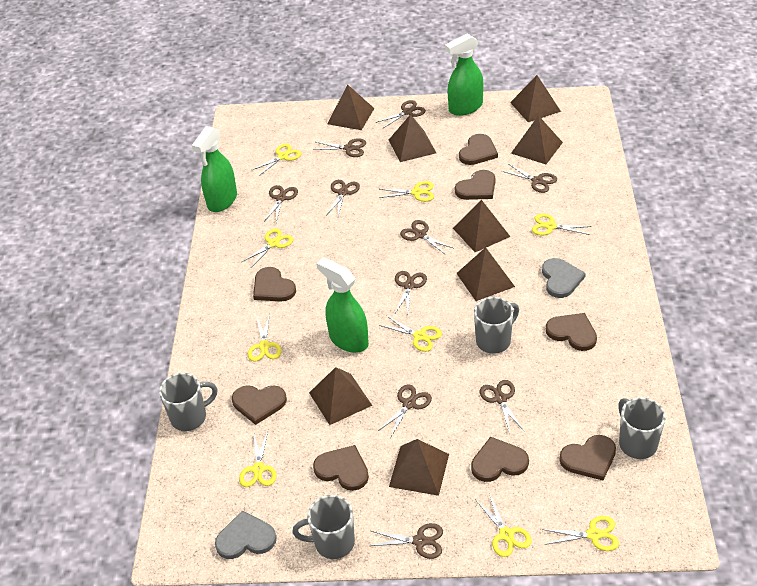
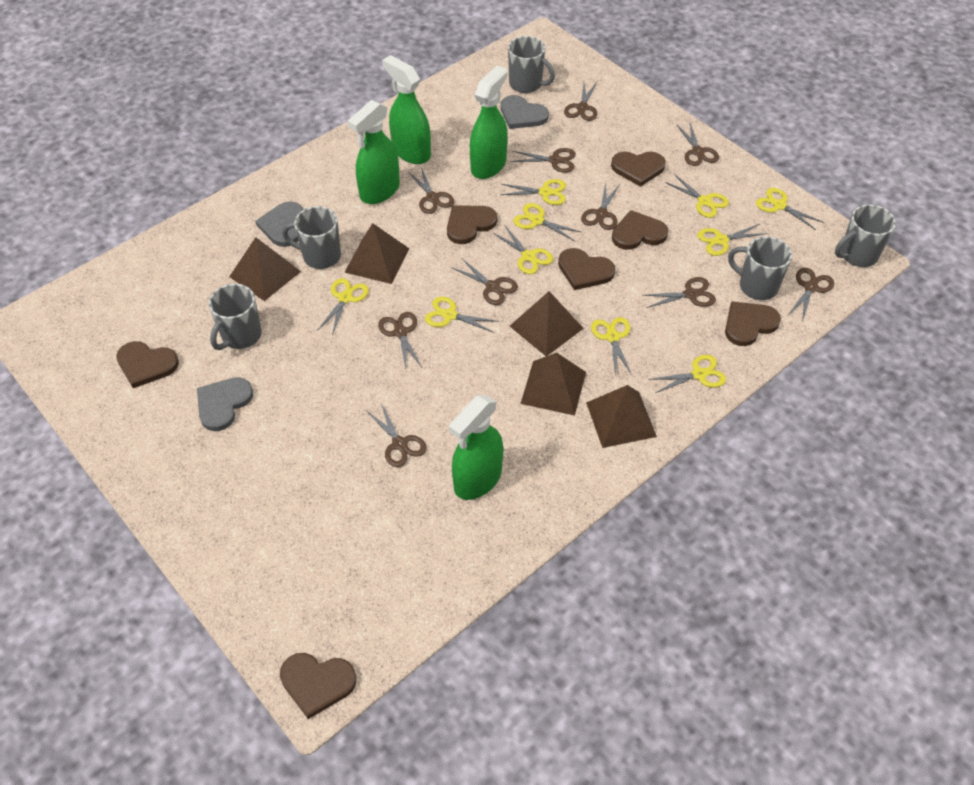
brown heart: [232,385,287,425] [253,267,296,302] [313,445,369,491] [455,170,495,200] [459,134,498,165] [471,437,529,482] [546,313,597,351] [559,435,616,480] = 8 -> [116,341,179,388] [280,653,356,719] [447,205,497,244] [558,248,615,290] [611,152,666,187] [612,210,668,250] [725,301,781,346] = 7
brown pyramid: [309,367,372,425] [327,85,375,130] [389,114,436,162] [389,439,449,496] [453,200,511,252] [456,247,515,301] [510,75,561,122] [511,115,563,164] = 8 -> [229,237,301,301] [344,223,409,284] [510,291,584,356] [521,353,586,415] [586,385,657,448] = 5
green spray bottle: [192,126,237,212] [316,257,369,353] [445,33,484,116] = 3 -> [348,100,400,204] [382,55,431,164] [449,395,503,500] [470,66,508,179] = 4
grey heart: [215,510,276,559] [542,258,586,298] = 2 -> [197,377,253,431] [256,201,303,247] [501,95,549,129] = 3
grey mug: [159,373,217,431] [292,495,355,559] [474,297,519,354] [618,398,666,459] = 4 -> [209,284,262,350] [282,206,341,269] [508,36,555,93] [728,236,792,300] [835,204,896,267] = 5
yellow scissors: [239,431,276,487] [242,228,293,268] [248,314,281,362] [252,143,301,176] [379,181,434,202] [379,316,442,352] [476,493,532,557] [532,214,592,235] [542,516,619,551] = 9 -> [317,278,369,335] [425,297,500,333] [493,226,553,274] [501,179,566,205] [513,203,581,241] [591,317,632,377] [648,355,726,393] [665,174,729,218] [698,224,767,256] [756,188,824,230] = 10

